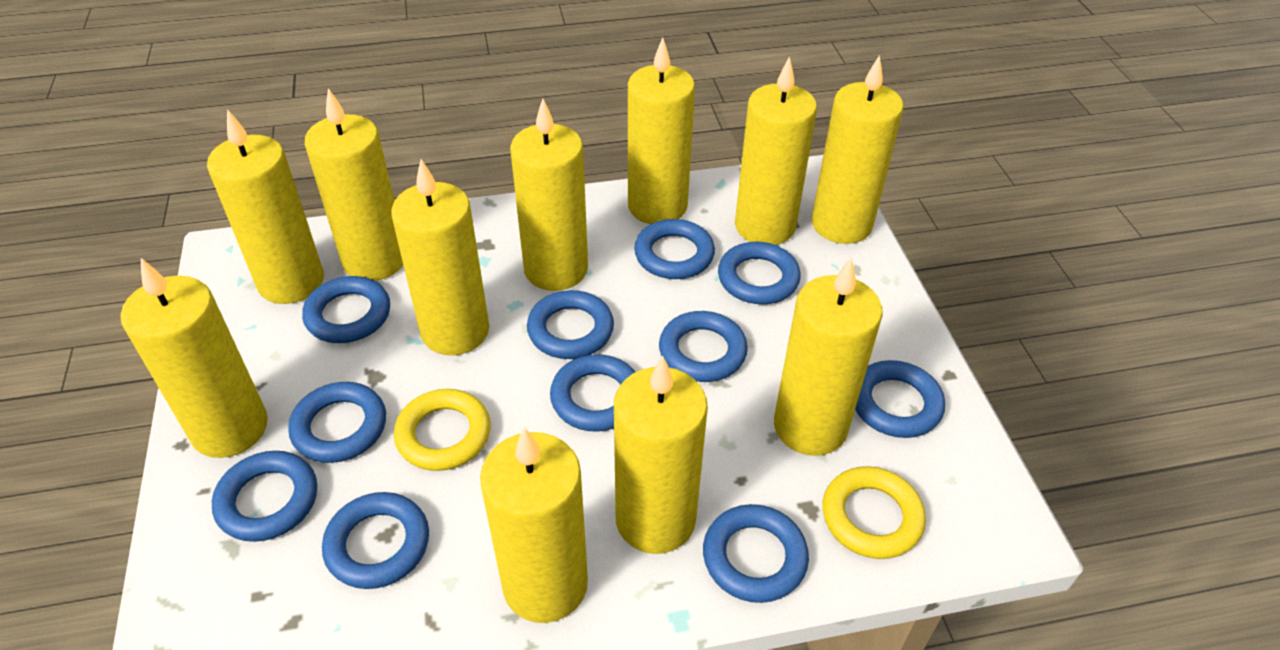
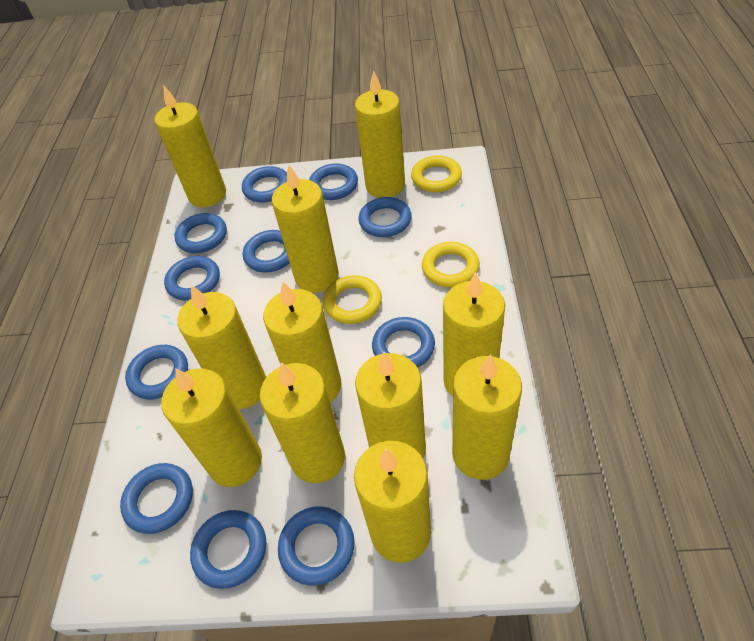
yellow ring: [394,389,491,471] [823,466,926,559] = 2 -> [323,275,382,324] [411,155,462,192] [422,242,480,287] = 3

